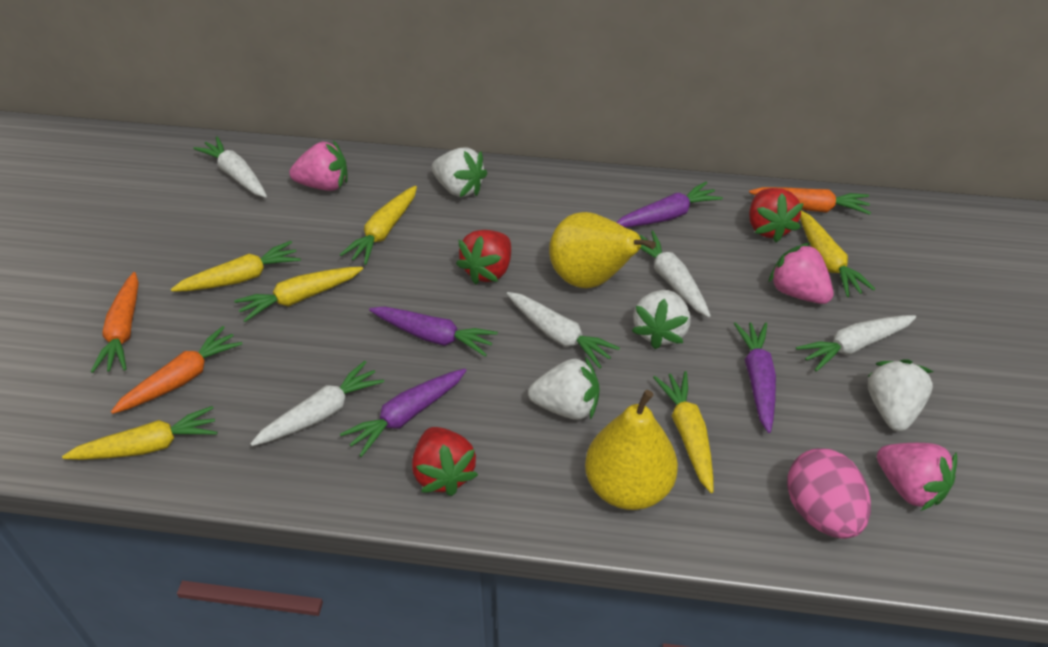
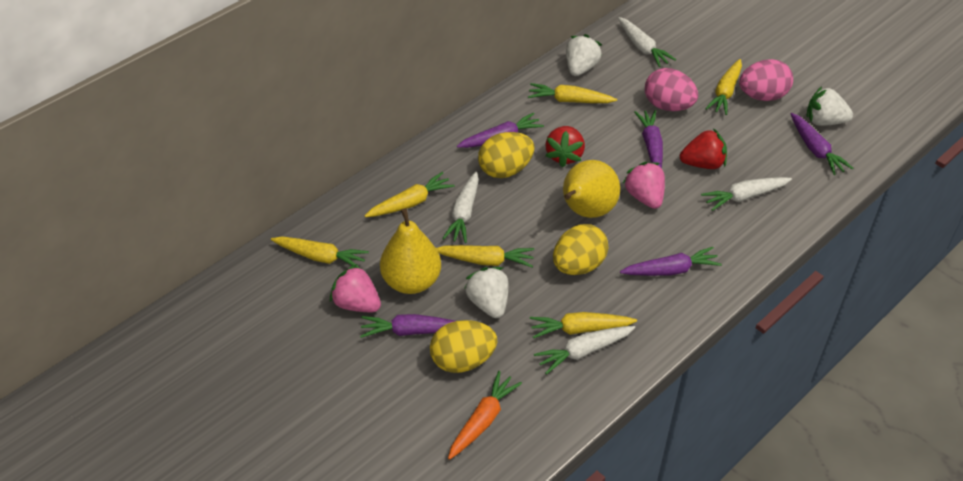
orange carrot: [91,272,139,373] [111,326,242,414] [749,187,871,215] = 3 -> [448,371,522,460] = 1
pink egg: [787,448,871,539] = 1 -> [645,68,698,111] [739,59,793,101] = 2
pink strawberry: [289,140,348,191] [768,243,834,304] [877,443,957,511] = 3 -> [330,264,381,312] [623,162,665,209] = 2
purple carrot: [340,368,466,457] [369,306,498,357] [616,182,723,227] [734,322,776,433] = 4 -> [360,314,455,338] [457,113,544,148] [620,247,722,276] [634,110,663,168] [790,113,853,175] = 5
red strawberry: [412,427,478,496] [456,230,511,285] [749,188,804,242] = 3 -> [545,126,585,168] [680,128,727,169] = 2
white carrot: [193,136,267,198] [250,361,384,446] [507,292,620,369] [640,230,711,317] [796,315,916,371] = 5 -> [442,171,479,243] [534,326,635,375] [618,17,676,67] [701,177,792,211] = 4
white strawberry: [432,147,488,197] [528,356,600,420] [632,290,690,349] [867,359,933,431] = 4 -> [464,267,509,318] [566,34,602,76] [806,86,853,126] = 3
yellow egg: none = 0 -> [430,320,497,373] [478,132,534,178] [553,224,608,275] = 3

